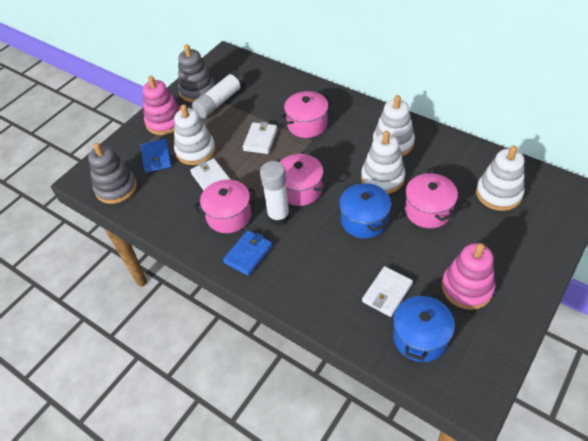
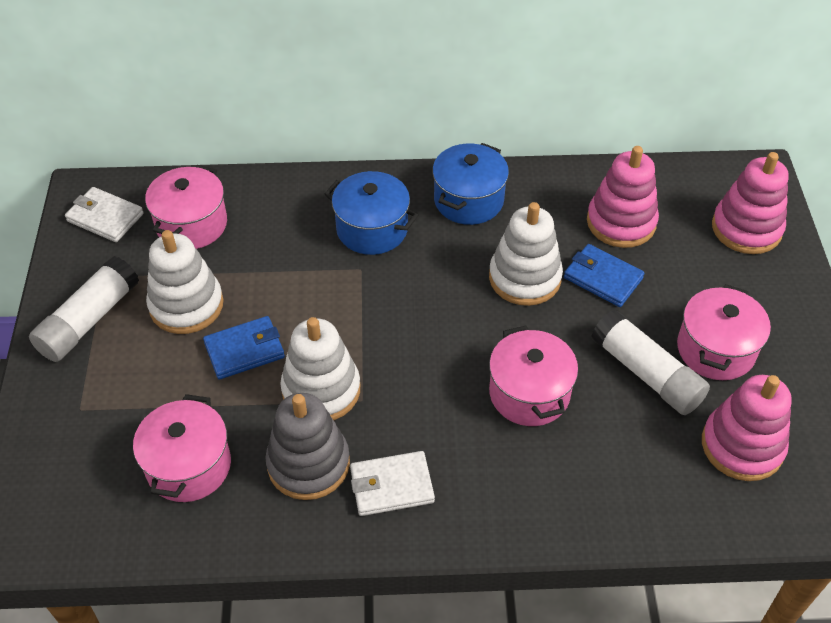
grey stacking toy: [88,143,137,204] [178,44,215,103] = 2 -> [266,393,350,500] = 1
pink stacking toy: [143,76,181,135] [442,243,495,310] = 2 -> [587,146,659,248] [702,375,792,481] [712,152,789,254] = 3
white stacking toy: [174,104,216,165] [361,131,405,194] [373,95,415,156] [476,146,525,211] = 4 -> [146,230,224,334] [280,317,360,420] [489,202,563,306] = 3
white wallet: [190,158,231,191] [242,122,277,154] [362,266,413,317] = 3 -> [65,187,144,242] [350,451,435,516] = 2

